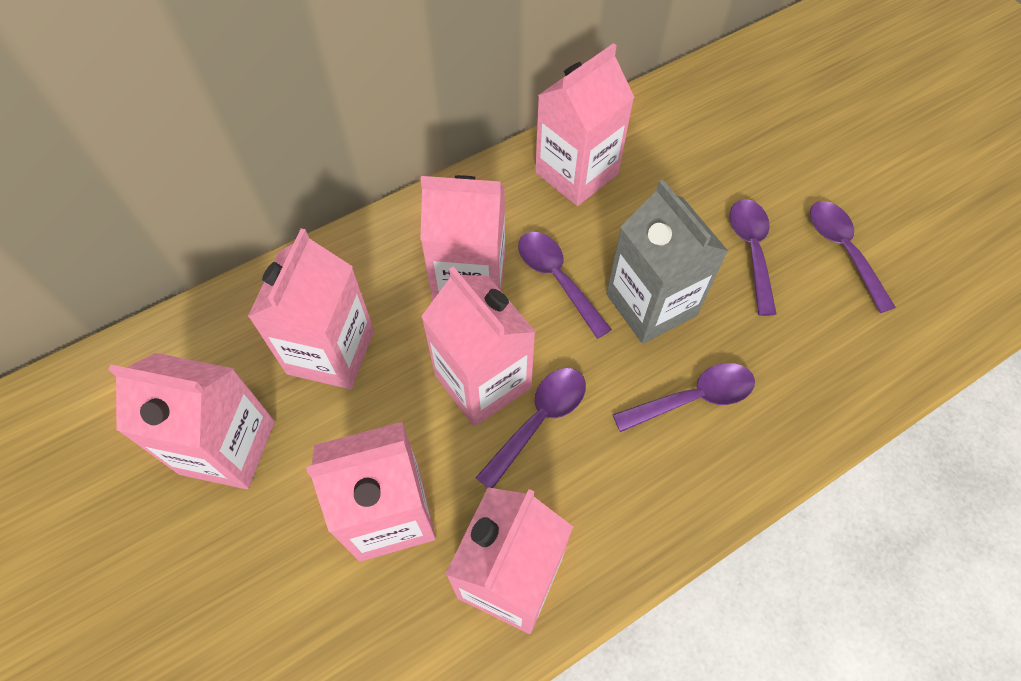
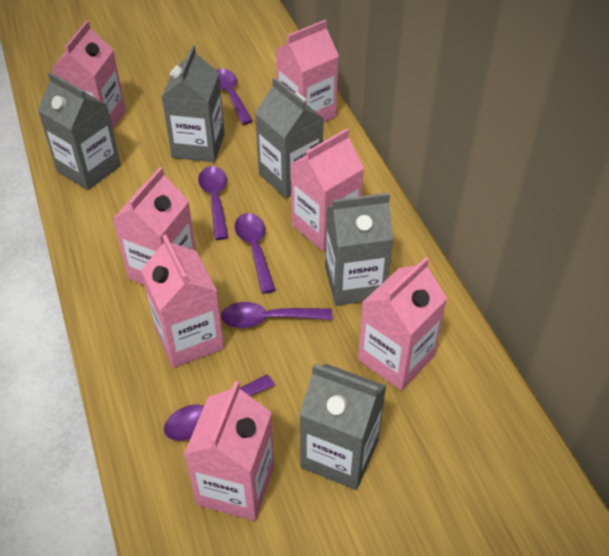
grey carton: [606,179,728,344] = 1 -> [38,72,121,190] [162,45,225,162] [255,78,324,199] [299,364,386,490] [325,193,394,306] = 5

